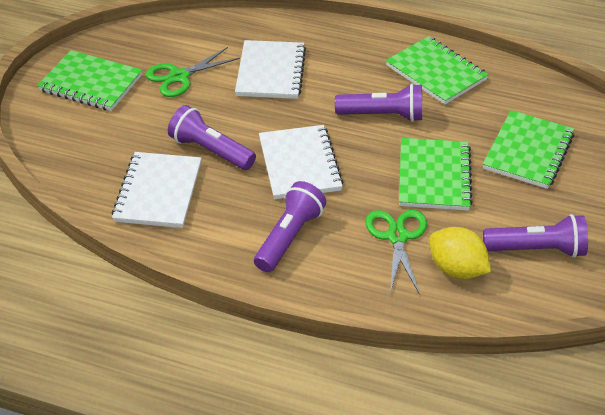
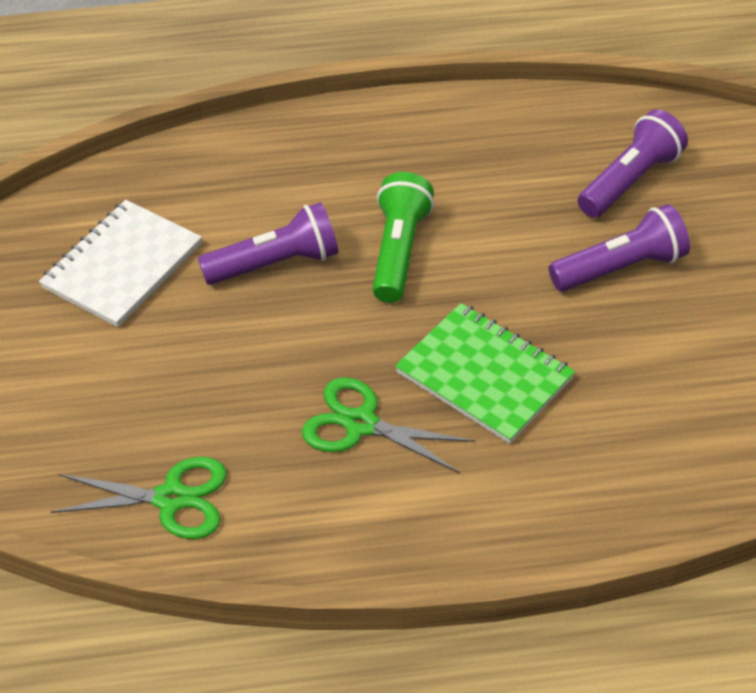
green flashlight: none = 0 -> [372,172,434,303] = 1
green notebook: [37,50,142,111] [386,36,489,105] [399,138,473,211] [483,110,575,189] = 4 -> [395,303,575,444] = 1
purple flashlight: [168,105,256,170] [254,181,326,272] [335,84,422,122] [483,214,588,258] = 4 -> [198,202,338,285] [549,204,690,291] [578,109,688,218] = 3
white notebook: [112,152,201,228] [235,40,306,99] [259,125,343,199] = 3 -> [39,200,202,327] = 1
yellow lemon: [429,227,491,279] = 1 -> none = 0

